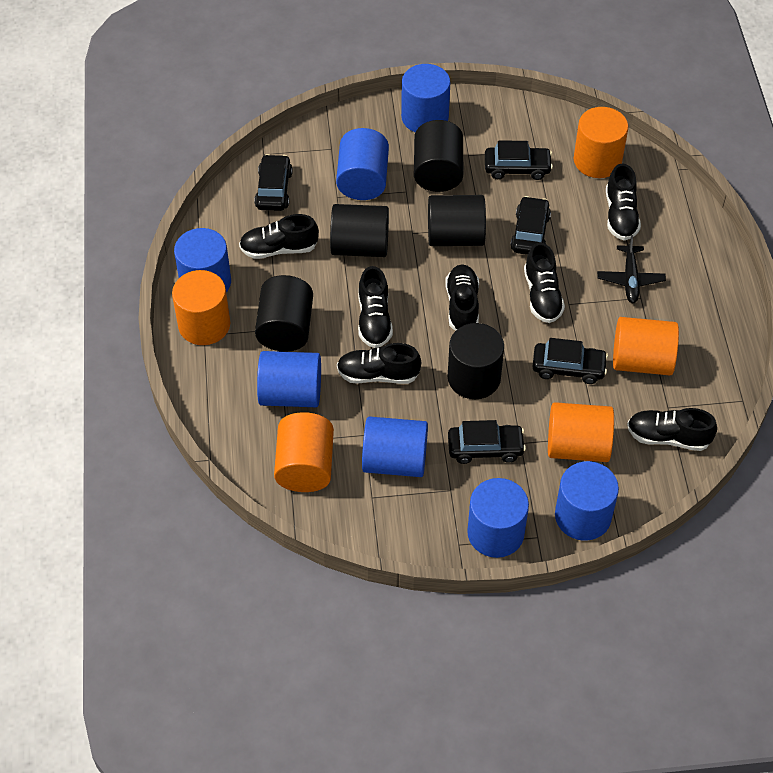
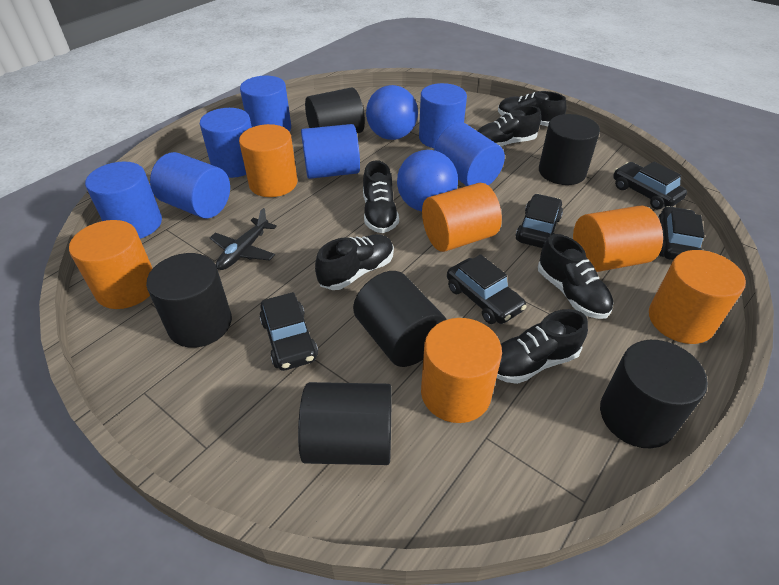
black cylinder: [255,275,313,352] [330,204,389,257] [414,120,463,192] [428,195,486,246] [447,323,504,399] = 5 -> [146,253,232,348] [298,382,392,465] [305,88,365,133] [353,271,447,367] [539,114,600,185] [600,340,708,448] = 6
black shoe: [239,214,319,259] [337,343,421,384] [358,266,393,348] [445,264,479,331] [524,243,565,323] [606,164,641,241] [627,408,717,451] = 7 -> [315,234,394,290] [363,160,399,233] [478,106,541,147] [497,309,588,384] [498,91,566,126] [538,234,613,319] = 6
blue ball: none = 0 -> [366,85,418,140] [397,150,458,211] = 2
orange cylinder: [172,270,230,345] [274,412,334,492] [548,402,614,462] [574,107,628,178] [613,317,679,375] = 5 -> [69,220,153,309] [239,124,297,197] [421,318,502,423] [422,183,502,252] [573,206,663,272] [649,250,746,344] = 6

